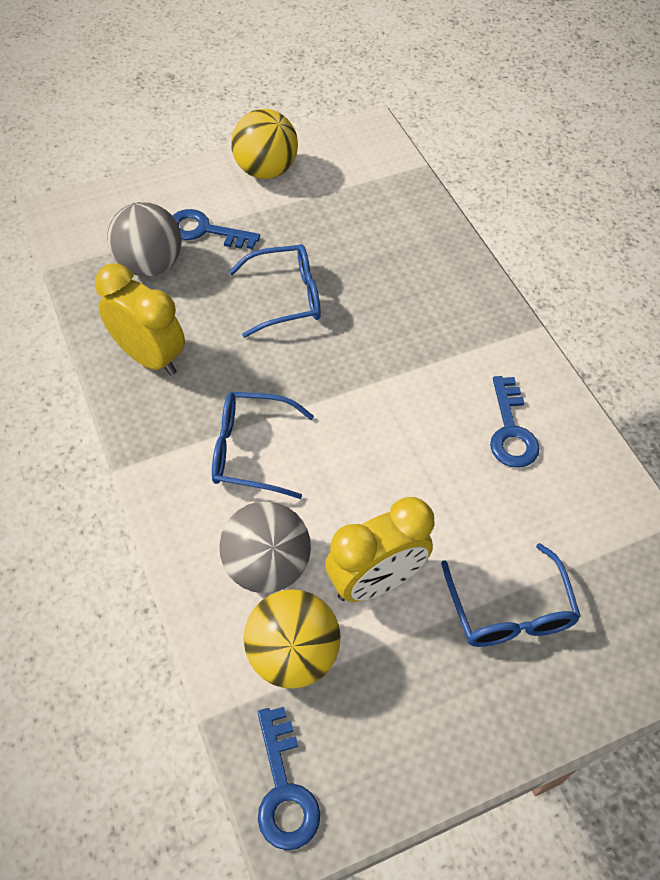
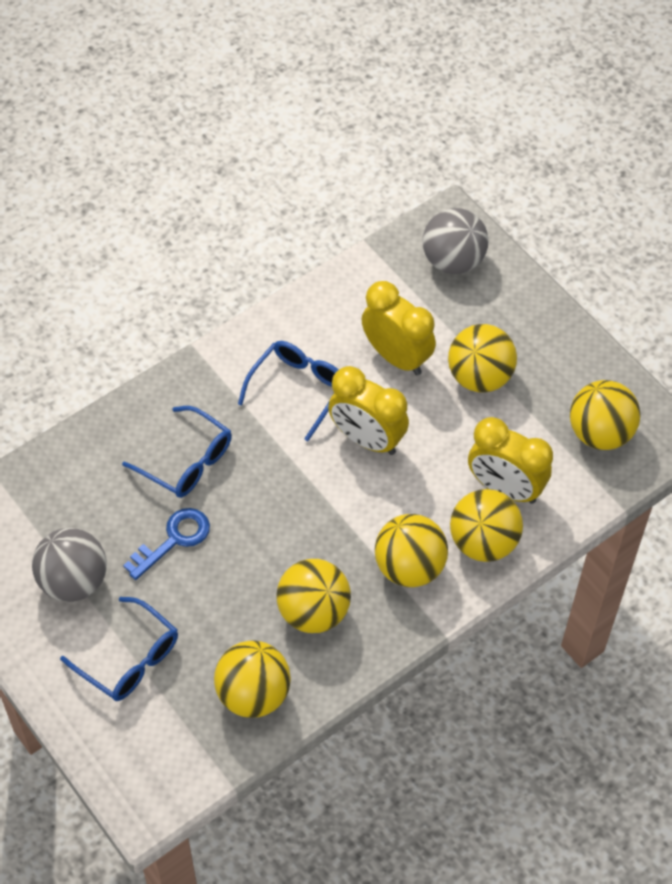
blue key: [172,209,260,249] [258,707,320,850] [490,376,540,468] = 3 -> [123,508,210,580] = 1
yellow ball: [231,109,298,179] [244,589,341,689] = 2 -> [214,640,291,718] [276,559,351,633] [375,514,448,587] [448,324,517,393] [450,489,523,562] [570,380,641,450] = 6
yellow clock: [95,264,185,376] [325,497,434,602] = 2 -> [328,366,409,455] [362,281,436,375] [468,417,553,504] = 3

